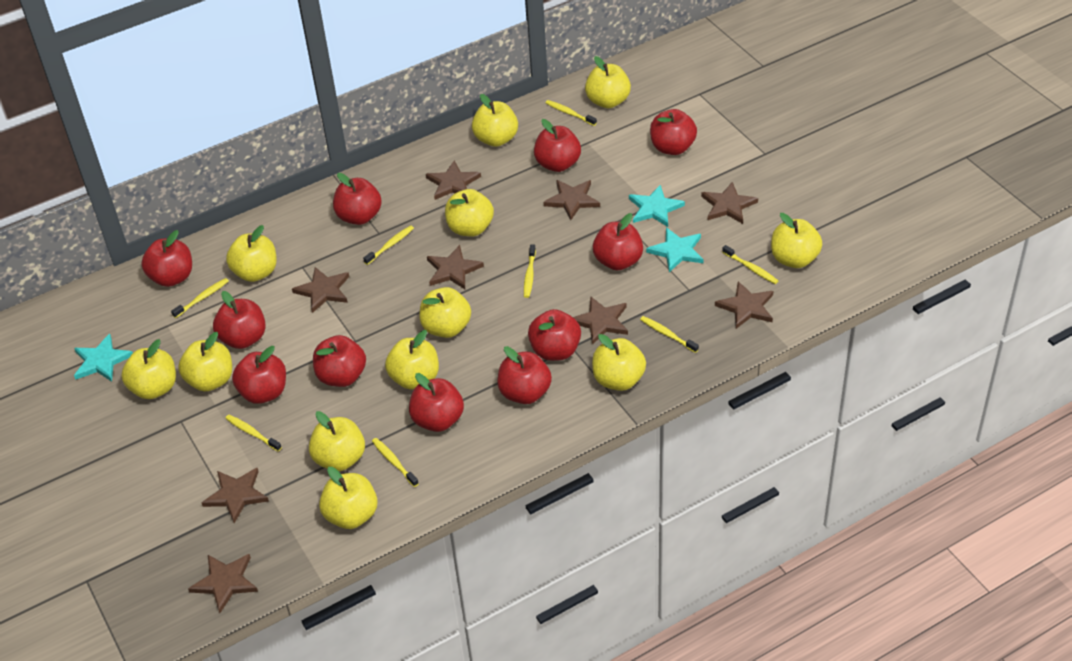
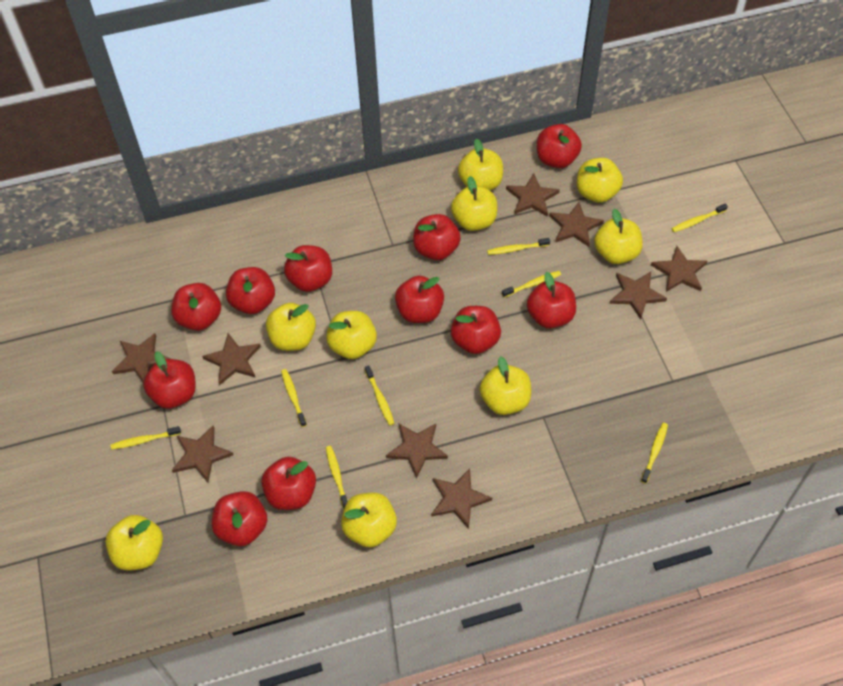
turquoise star: [74,334,133,382] [629,185,685,227] [646,227,704,272] = 3 -> none = 0
yellow apple: [121,339,176,399] [178,332,232,391] [226,225,277,282] [309,411,365,471] [319,467,378,529] [385,330,439,389] [419,287,471,338] [445,189,494,237] [472,94,518,147] [585,56,631,108] [592,334,646,391] [771,213,822,268] = 12 -> [105,515,163,570] [266,303,316,351] [326,311,377,359] [341,493,397,547] [451,176,497,231] [458,138,503,190] [480,356,531,415] [577,158,623,203] [594,209,643,264] = 9

